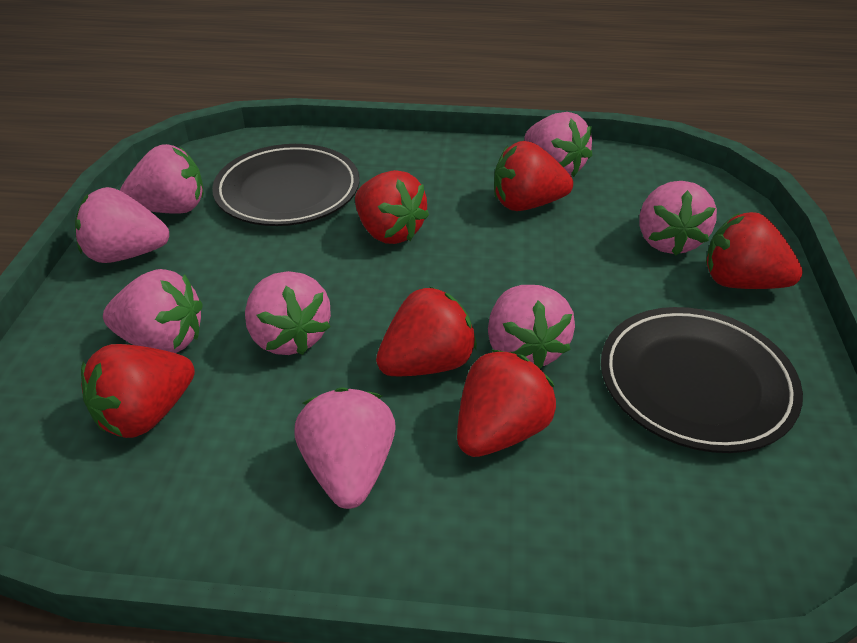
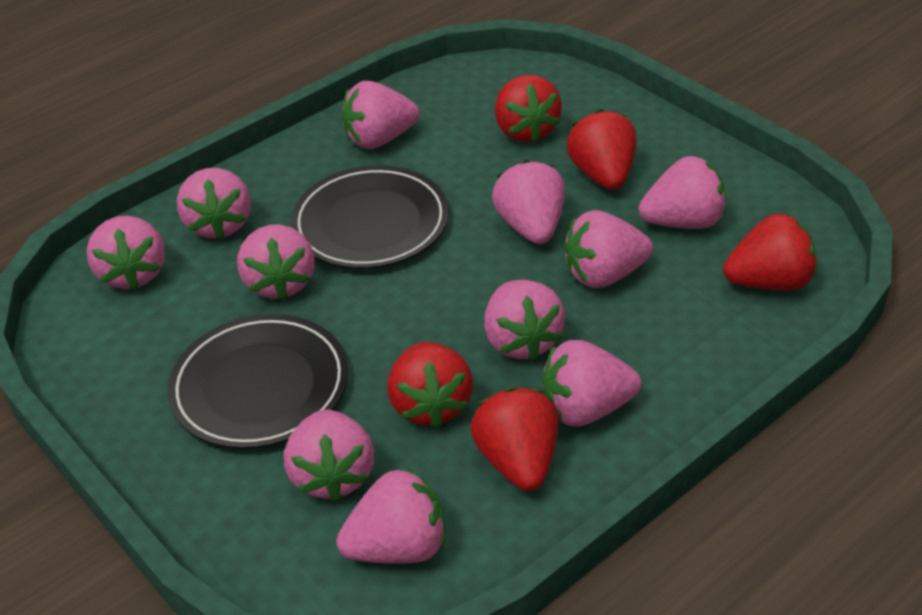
pink strawberry: [75,187,169,263] [103,269,203,353] [120,144,204,214] [245,271,331,355] [294,387,396,509] [488,285,575,368] [524,112,592,177] [639,181,717,256] = 8 -> [87,216,165,290] [177,168,251,240] [237,224,315,301] [284,410,374,502] [336,468,446,564] [342,81,420,149] [484,280,565,361] [492,160,565,244] [542,340,641,426] [564,210,653,288] [639,156,726,229] = 11
red strawberry: [81,344,195,438] [355,170,429,244] [376,287,477,376] [457,349,556,457] [494,141,573,211] [706,212,803,289] = 6 -> [387,342,473,428] [470,387,559,491] [495,75,562,143] [566,109,637,190] [723,214,817,290] = 5

